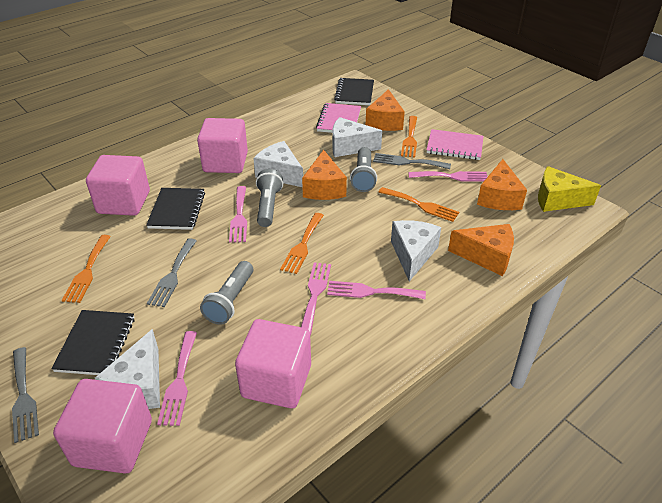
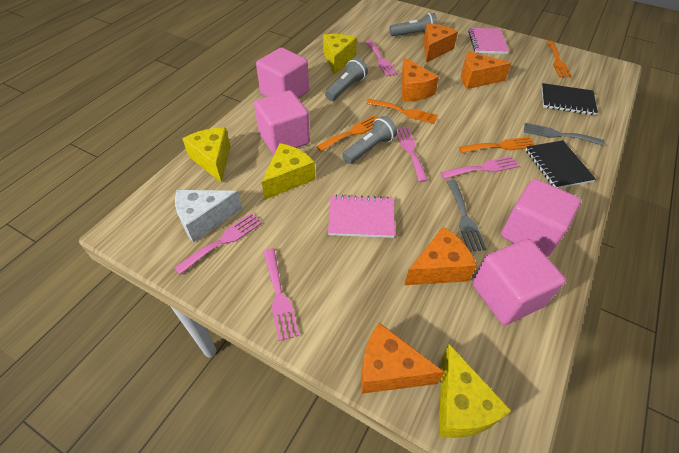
black notebook: [51,310,135,375] [146,188,205,230] [334,78,374,105] = 3 -> [526,140,596,188] [541,83,598,115] = 2
grey fork: [12,347,39,443] [147,238,197,307] [373,153,451,169] = 3 -> [447,180,486,252] [524,123,604,146] = 2
orange cheese: [302,150,347,200] [366,89,405,131] [448,224,514,276] [477,159,527,210] = 4 -> [361,323,445,394] [401,57,439,101] [405,227,477,285] [423,23,458,63] [461,51,511,89] = 5
white cheese: [95,329,160,409] [253,141,303,187] [332,117,382,157] [391,220,441,282] = 4 -> [175,190,242,243] = 1
yellow cheese: [538,166,601,212] = 1 -> [182,127,230,183] [262,143,315,200] [323,34,357,75] [439,344,512,438] = 4

